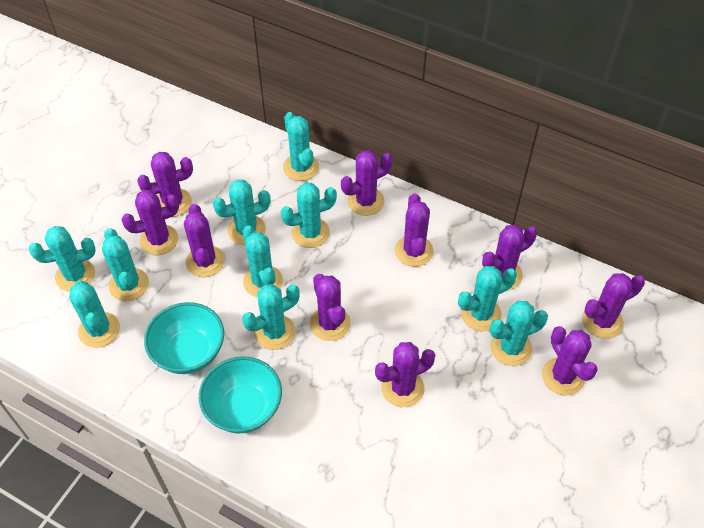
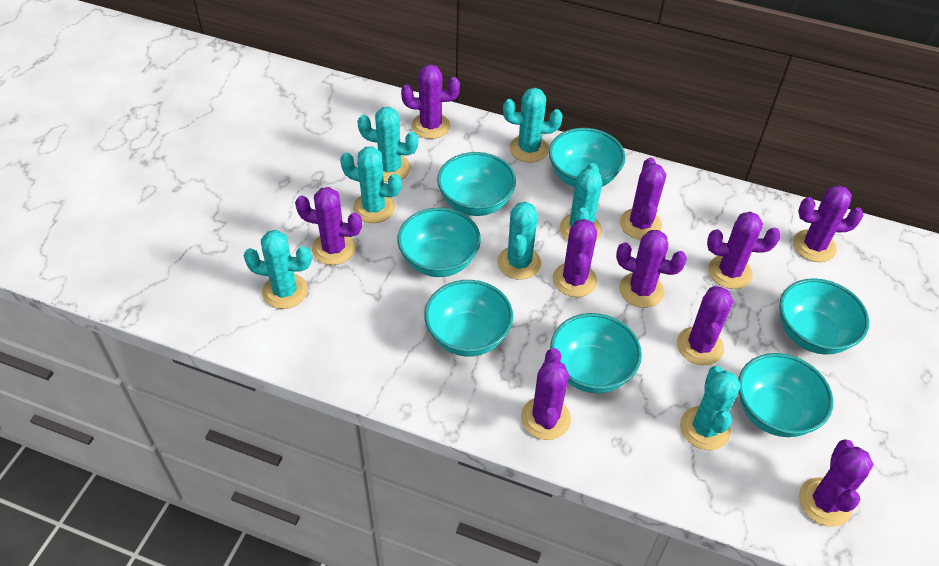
turquoise bowl: [144,302,224,374] [199,356,282,433] = 2 -> [397,208,481,277] [424,280,513,357] [437,152,516,216] [549,128,626,187] [550,313,642,393] [738,353,833,437] [779,278,869,354] = 7
turquoise cactus: [29,226,96,292] [69,280,120,348] [102,228,149,301] [213,180,271,245] [242,226,283,297] [242,284,300,350] [281,183,337,248] [283,112,319,181] [458,266,517,331] [490,301,548,366] = 10 -> [244,230,311,309] [340,147,402,223] [357,107,418,182] [497,202,541,280] [503,88,562,163] [559,163,602,241] [680,366,741,450] = 7

